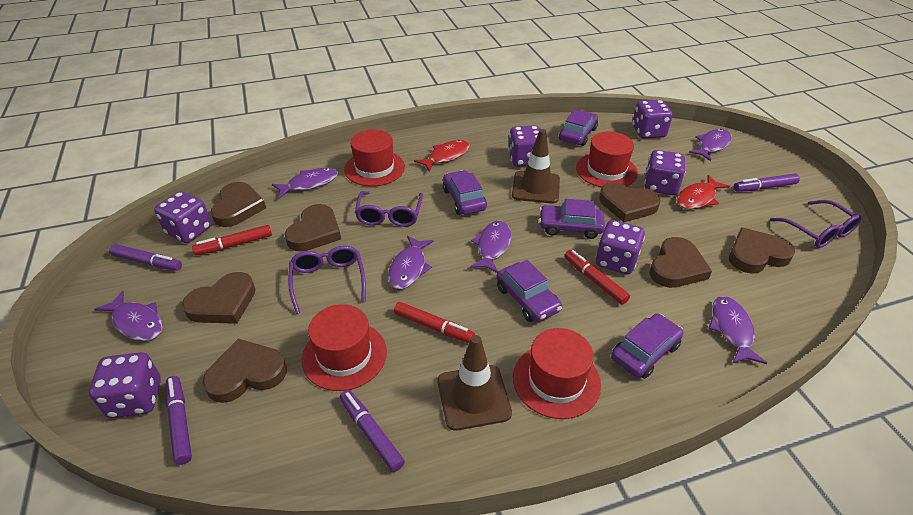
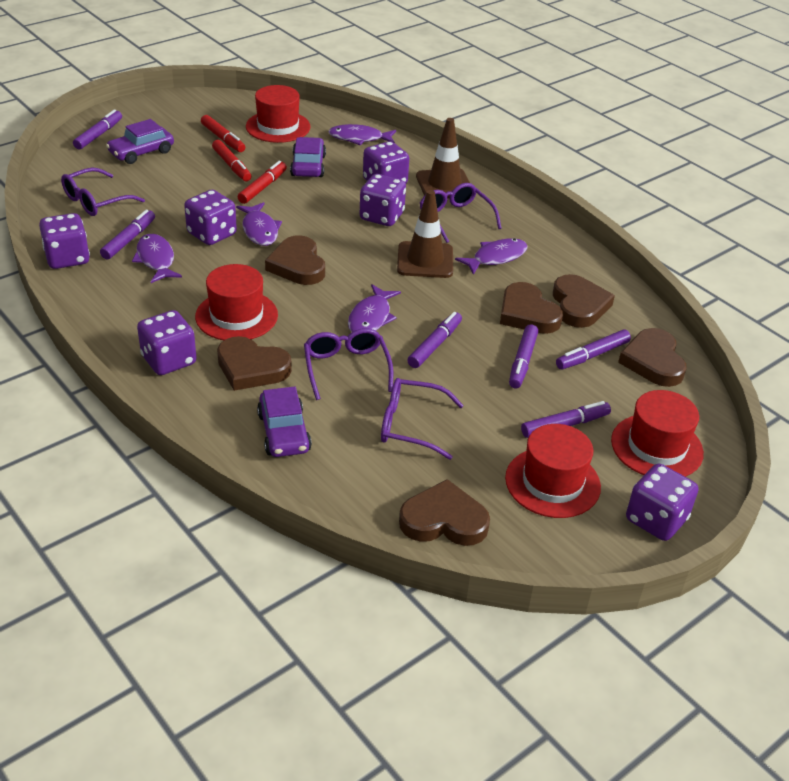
brown heart: [182,272,256,324] [202,339,287,403] [211,182,266,227] [285,204,341,252] [599,182,661,222] [649,237,712,288] [729,228,795,274] = 7 -> [217,336,292,391] [265,235,325,285] [399,479,490,546] [500,282,563,334] [553,274,615,328] [618,328,687,387] = 6
purple car: [443,170,487,215] [496,260,562,322] [539,199,605,239] [559,110,598,146] [611,313,684,379] = 5 -> [106,119,174,164] [257,387,312,457] [290,137,326,177] = 3
purple fish: [94,291,163,341] [272,168,338,199] [388,235,434,289] [470,221,511,273] [689,129,732,161] [708,296,767,364] = 6 -> [132,234,182,283] [236,202,282,246] [328,124,396,145] [348,284,401,332] [455,238,528,275] = 5
purple glasses: [288,245,366,314] [355,191,423,227] [770,200,862,248] = 3 -> [61,168,145,216] [304,328,393,400] [381,378,464,460] [420,183,502,243] = 4
purple marker: [109,244,182,271] [166,376,192,465] [340,390,405,472] [734,174,800,192] = 4 -> [73,110,122,150] [100,210,155,259] [407,312,462,368] [509,324,538,389] [521,401,611,438] [556,330,631,369] = 6
red fish: [414,140,470,172] [677,175,730,209] = 2 -> none = 0

